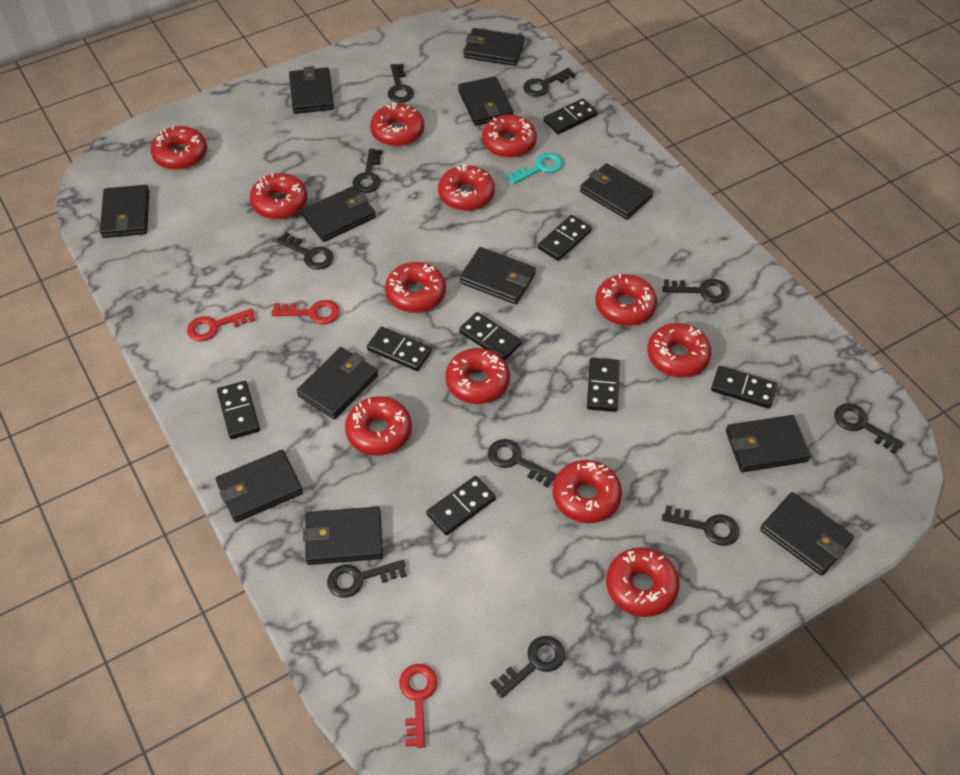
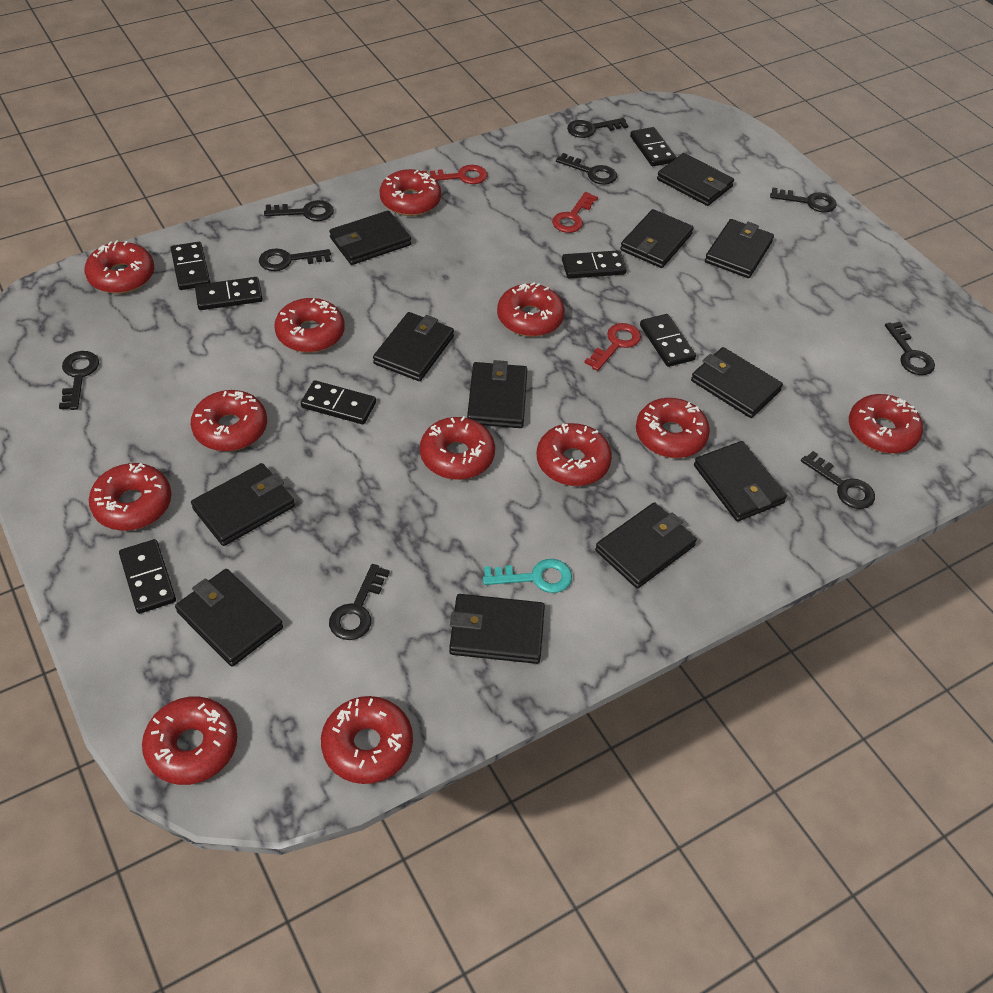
black domino: [217,381,260,439] [367,327,432,371] [426,476,496,535] [459,312,522,361] [538,215,592,261] [544,98,598,134] [587,358,620,412] [711,366,777,409] = 8 -> [119,539,176,614] [171,242,211,290] [195,277,263,310] [301,380,376,424] [562,250,627,279] [630,127,676,166] [640,314,696,367] = 7
black key: [276,232,334,270] [327,560,406,598] [353,148,382,193] [388,64,414,103] [488,439,557,487] [491,636,565,698] [523,68,575,97] [662,279,730,303] [662,505,739,546] [834,403,904,454] = 10 -> [59,351,99,410] [259,248,331,271] [264,200,334,221] [329,564,390,640] [556,153,617,185] [567,118,628,138] [770,188,837,213] [801,451,875,509] [885,322,935,375] = 9

